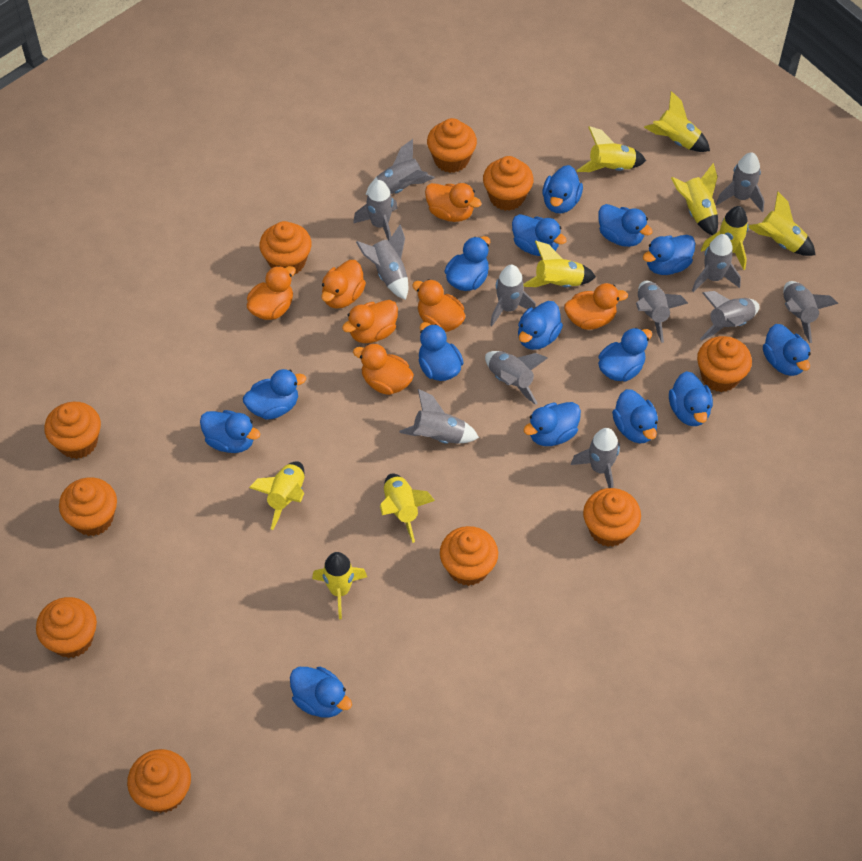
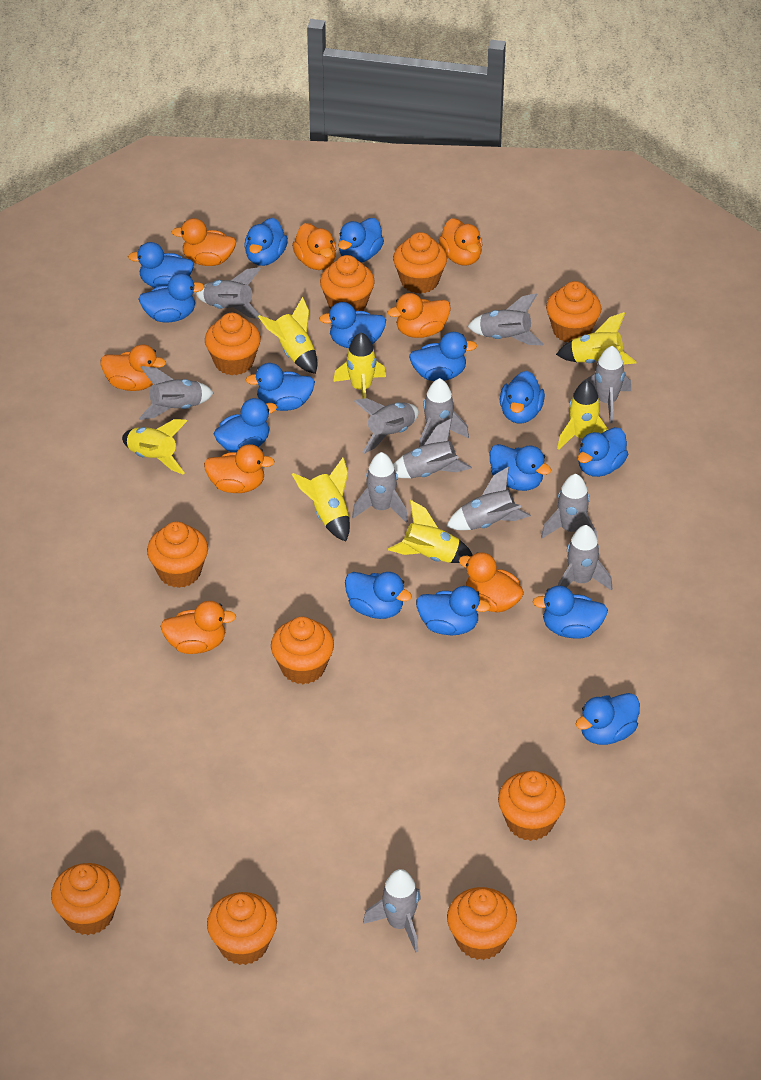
orange duck: [247,266,296,320] [321,260,366,309] [342,300,398,343] [353,344,414,395] [412,279,465,332] [425,183,481,222] [564,283,628,330] = 7 -> [101,344,166,391] [160,601,236,654] [171,218,236,266] [204,444,275,493] [292,223,336,270] [388,293,451,338] [439,218,482,266] [459,552,524,613] = 8
yellow rocket: [249,461,304,530] [312,552,367,619] [380,474,435,543] [523,241,596,287] [577,126,646,172] [644,91,710,152] [671,163,718,235] [701,206,749,270] [748,191,815,256] = 9 -> [122,419,187,474] [258,297,318,374] [292,457,350,542] [333,333,386,399] [388,500,472,563] [556,312,636,365] [557,380,608,450] = 7

